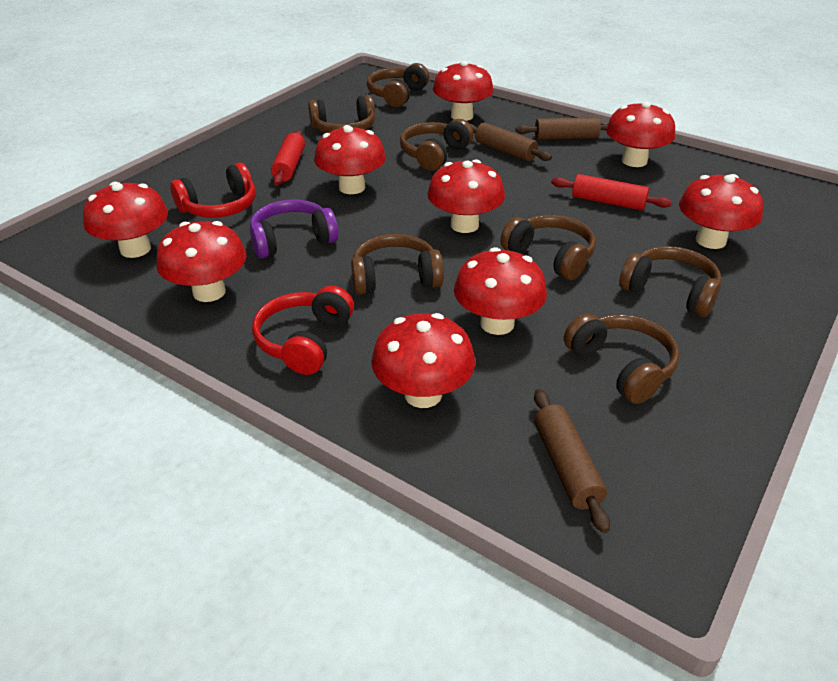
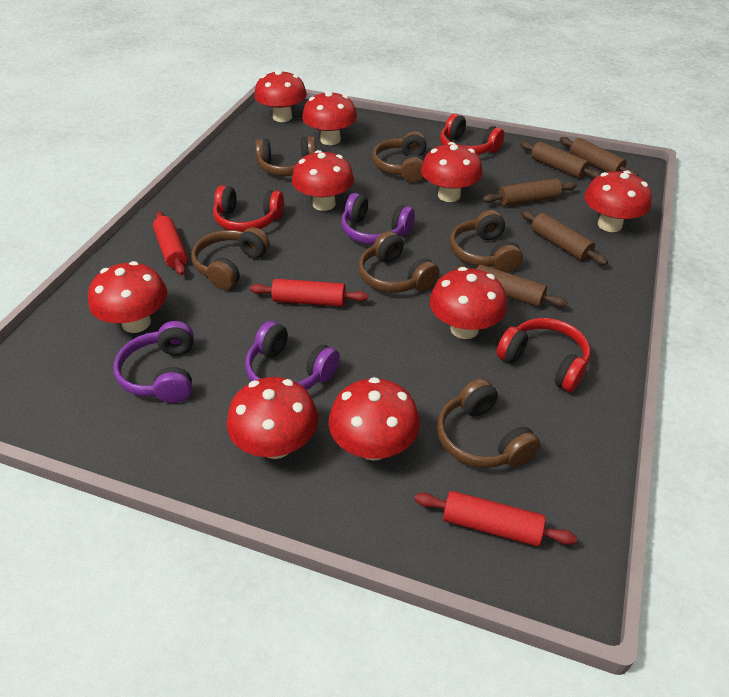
brown headphones: [308,95,375,133] [351,234,444,295] [367,63,429,107] [400,119,474,171] [500,215,596,280] [564,313,679,404] [619,246,722,317] = 7 -> [191,227,270,290] [255,136,316,176] [358,231,440,293] [372,131,426,183] [437,378,541,468] [450,210,523,273] = 6
brown rolling pin: [469,122,552,161] [516,117,608,140] [534,389,610,533] = 3 -> [454,265,568,307] [483,178,577,206] [520,141,601,179] [521,210,608,265] [560,137,638,176] = 5
purple headphones: [250,200,339,258] = 1 -> [113,321,194,403] [245,321,340,390] [341,193,415,244] = 3
red headphones: [170,163,256,218] [252,285,354,375] = 2 -> [213,185,284,232] [440,114,504,155] [497,318,590,392] = 3
red rolling pin: [271,130,305,186] [551,174,672,210] = 2 -> [153,211,188,275] [250,279,368,307] [415,491,577,546] = 3

